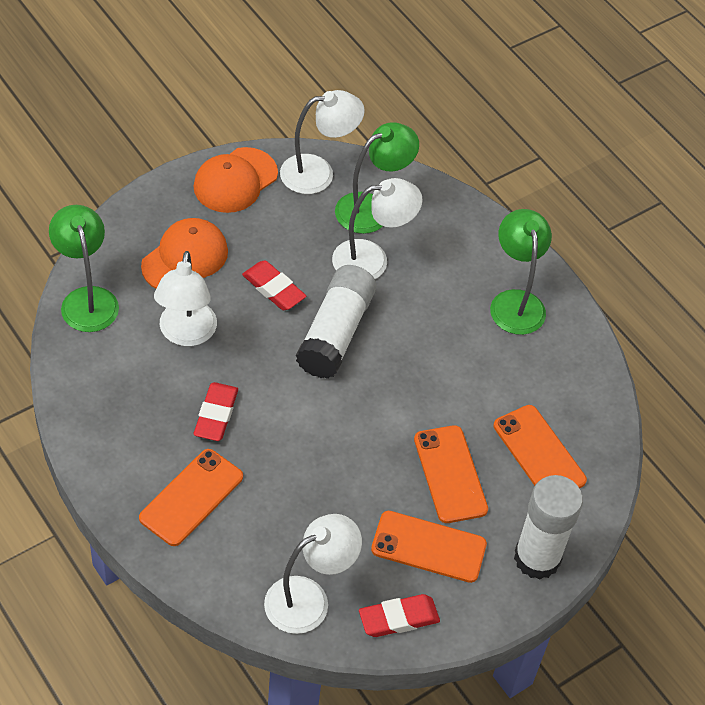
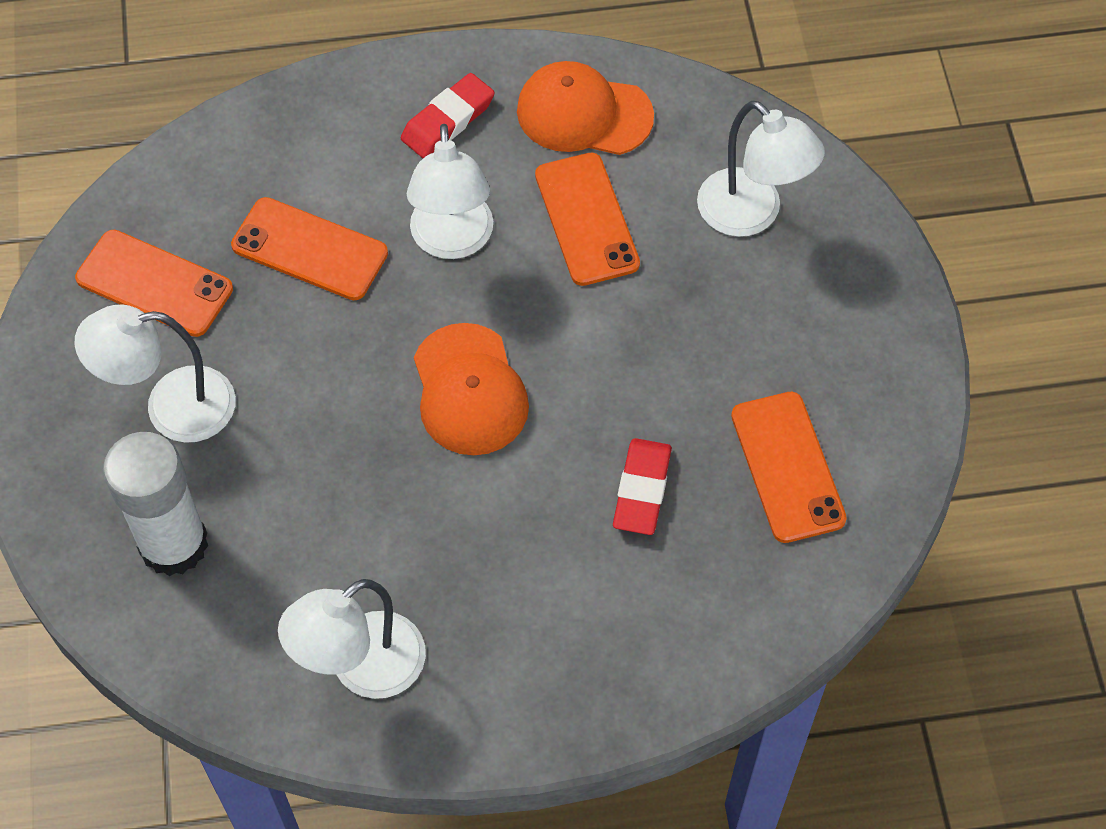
green lamp: [49,205,119,332] [335,122,419,234] [490,209,552,335] = 3 -> none = 0
red eraser: [194,382,238,441] [242,260,306,310] [359,594,440,637] = 3 -> [401,73,495,158] [613,438,672,535] = 2
white glue stick: [296,265,376,379] [514,475,583,579] = 2 -> [103,432,208,576] = 1

